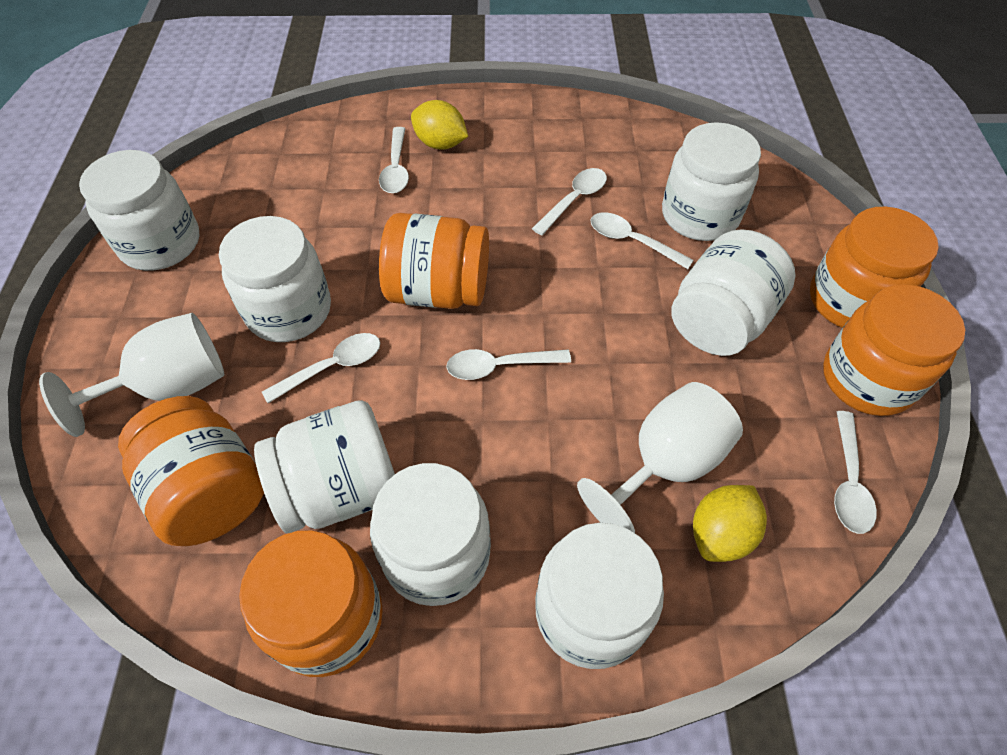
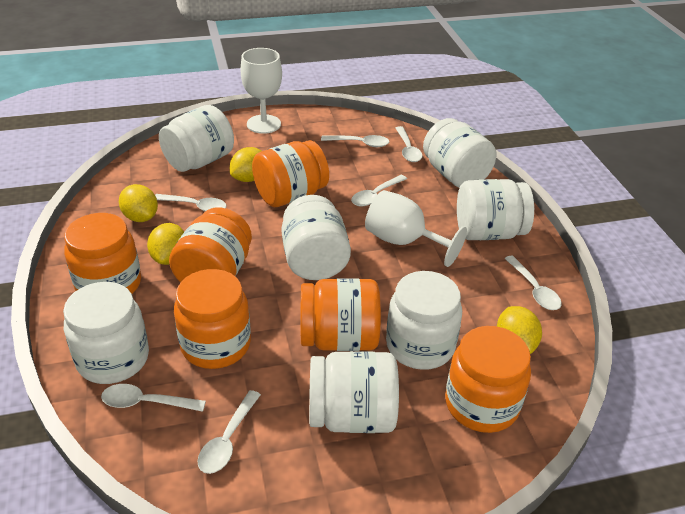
orange jar: [118,396,264,546] [239,530,383,677] [379,213,489,309] [810,207,939,328] [823,284,965,416] = 5 -> [64,213,141,294] [169,207,252,282] [174,269,251,369] [252,140,329,207] [301,278,381,351] [445,326,531,433] = 6
white spoon: [262,333,380,403] [379,127,409,193] [446,349,571,380] [532,168,607,235] [590,212,694,269] [834,411,877,534] = 6 -> [101,384,206,412] [155,194,227,212] [197,390,261,474] [321,135,389,147] [351,175,407,207] [396,126,423,162] [504,256,562,310] = 7
yellow lemon: [411,100,468,150] [693,485,767,562] = 2 -> [119,184,158,222] [147,223,184,265] [230,147,261,182] [497,306,542,354] = 4

